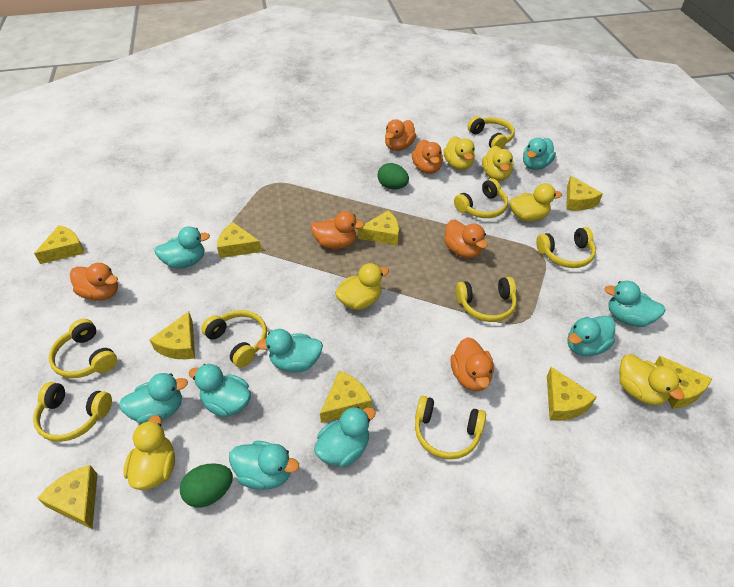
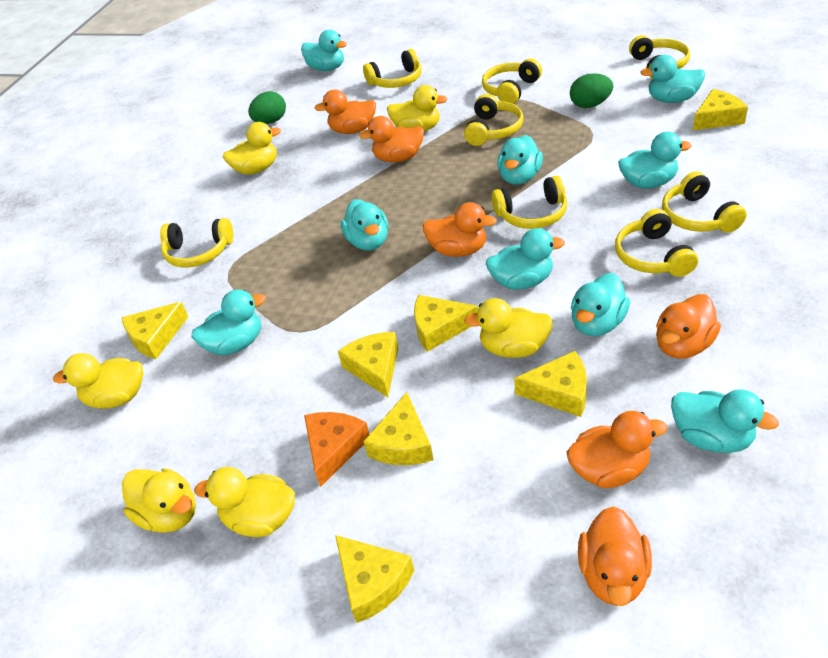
orange cheese: none = 0 -> [304,412,369,487] = 1
yellow cheese: [34,225,84,264] [37,465,97,529] [149,311,195,359] [217,222,262,258] [320,371,372,423] [358,210,399,246] [547,367,597,421] [566,175,603,211] [655,356,712,409] = 9 -> [122,302,188,359] [335,535,414,623] [338,332,398,397] [363,392,434,465] [414,295,478,352] [514,351,587,417] [693,89,748,130] = 7

